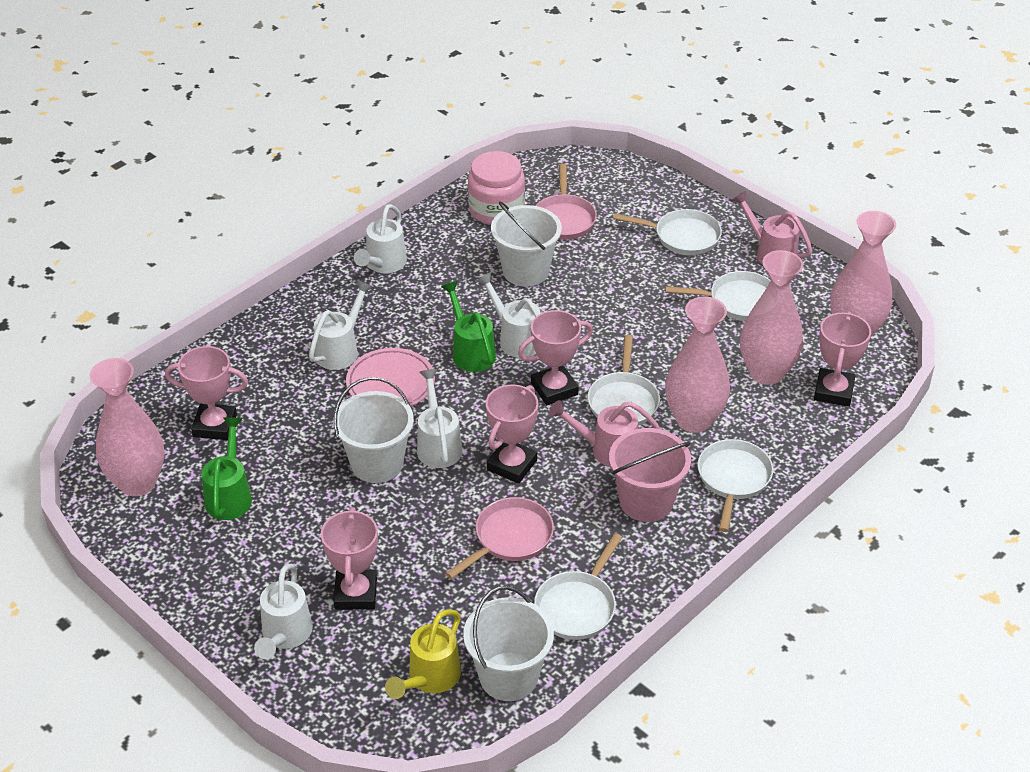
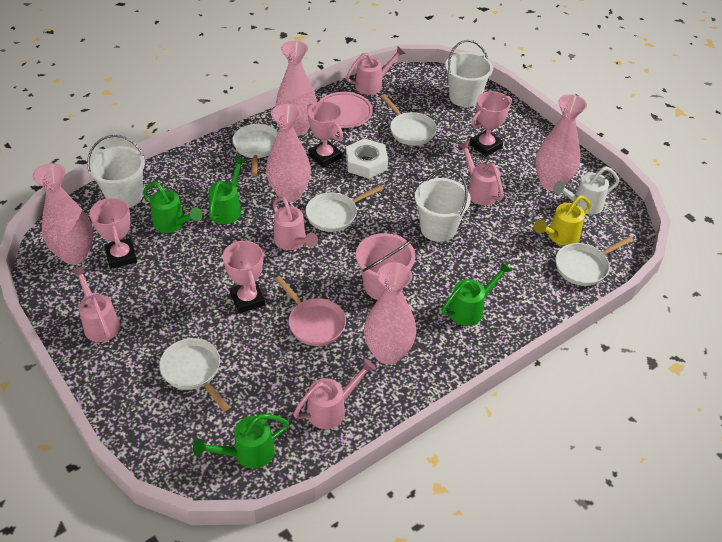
green watering can: [201,417,252,520] [441,281,496,372] = 2 -> [143,182,202,233] [193,414,289,469] [208,157,246,224] [442,262,512,326] = 4
pink jar: [468,151,525,225] = 1 -> none = 0
pink pan: [445,497,554,579] [536,164,597,240] = 2 -> [275,276,346,346] = 1
pink trophy: [165,346,248,440] [321,507,378,610] [486,385,538,484] [518,310,593,405] [814,311,871,407] = 5 -> [90,197,137,269] [223,240,265,313] [307,101,343,168] [470,91,512,157] = 4
pink vase: [90,358,165,496] [665,296,730,433] [740,250,803,385] [830,211,896,338] = 4 -> [32,163,93,265] [266,104,311,202] [276,41,317,136] [364,262,416,365] [535,94,587,191] = 5
pink watering can: [549,400,660,467] [732,191,813,265] = 2 -> [71,266,120,342] [273,197,318,250] [293,358,376,429] [346,46,406,95] [458,141,504,205] = 5
white nut: none = 0 -> [346,138,388,179] = 1
white watering can: [254,564,313,659] [309,280,373,370] [354,204,407,273] [417,369,463,468] [476,272,541,358] = 5 -> [553,166,619,215] = 1

